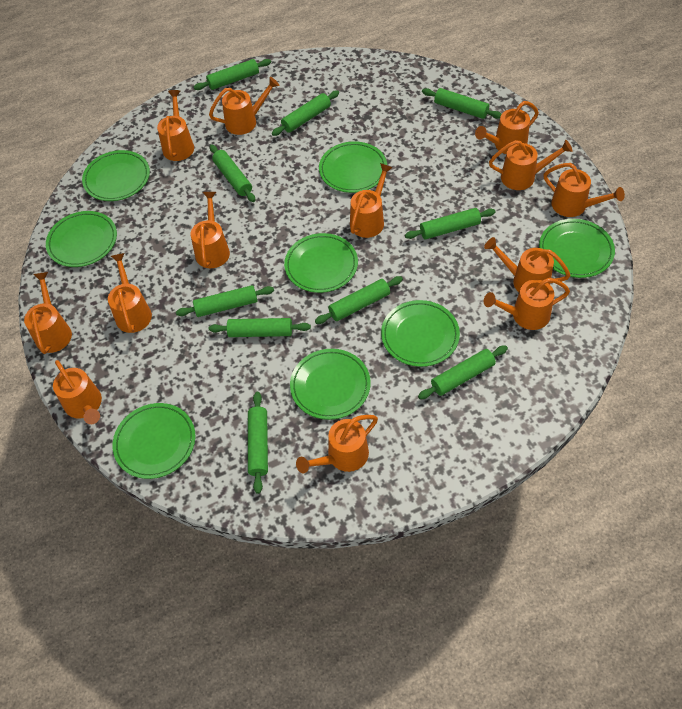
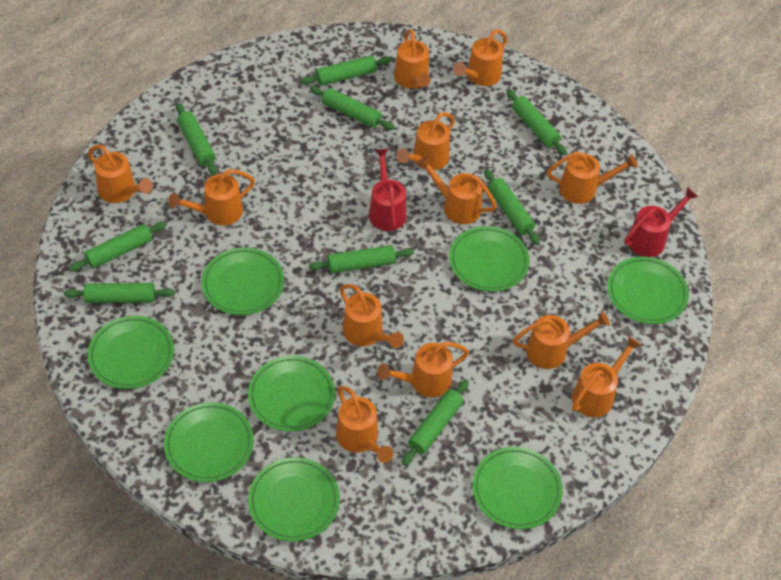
green rolling pin: [176,285,274,317] [194,59,271,90] [209,318,311,337] [210,145,255,202] [248,392,268,494] [272,90,339,136] [315,276,403,324] [405,208,496,239] [418,346,508,399] [422,88,501,119] = 10 -> [64,283,175,303] [69,222,167,272] [176,103,217,175] [300,55,392,86] [309,245,414,273] [310,86,394,130] [402,379,469,465] [484,169,540,245] [506,89,567,155] = 9
orange watering can: [24,272,72,354] [53,360,102,424] [108,253,152,333] [157,90,194,161] [191,192,230,268] [209,77,279,135] [296,415,378,473] [350,163,393,238] [475,101,539,154] [484,237,570,292] [484,278,570,330] [489,140,573,190] [544,163,625,217] = 13 -> [88,145,153,203] [168,169,255,226] [336,386,394,463] [340,284,404,348] [377,342,469,397] [394,29,430,89] [396,112,455,170] [417,155,497,224] [453,29,507,86] [513,311,610,369] [547,152,638,204] [572,336,642,417] = 12
red watering can: none = 0 -> [369,149,406,231] [624,187,698,257] = 2

